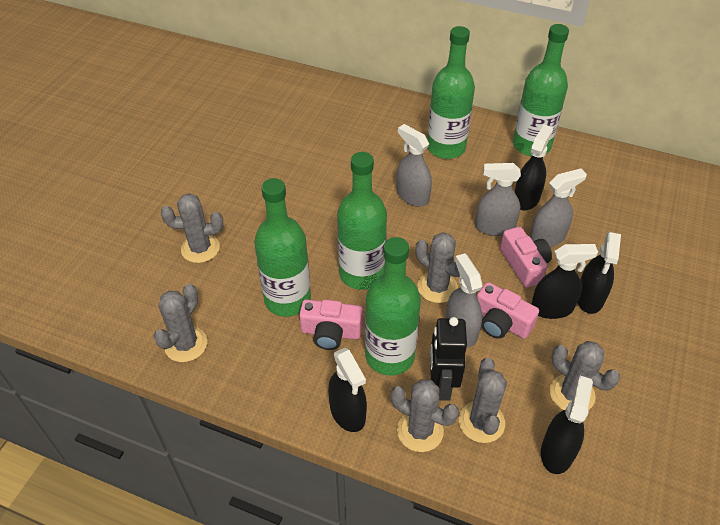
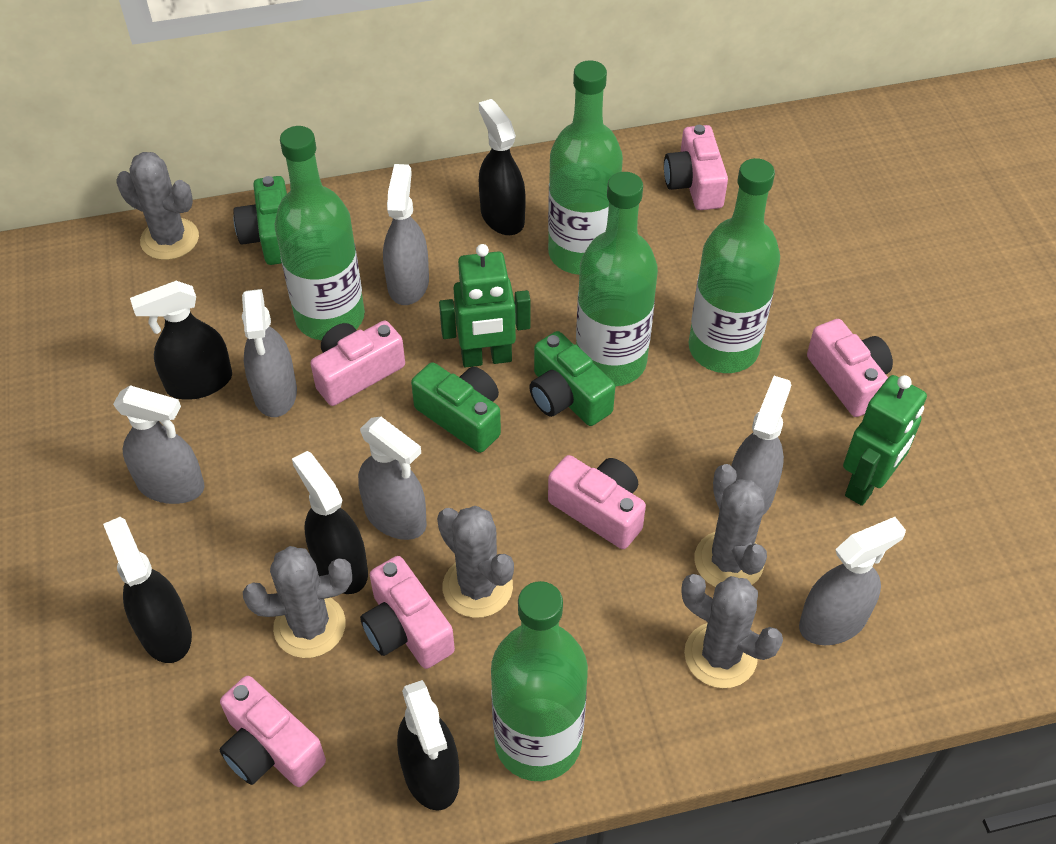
black robot: [430,317,467,401] = 1 -> none = 0
green camera: none = 0 -> [233,176,287,265] [411,362,501,453] [529,331,615,426] = 3
green robot: none = 0 -> [439,244,530,368] [843,375,927,506] = 2
grey cactus: [153,284,207,362] [161,193,223,263] [391,379,459,452] [416,232,460,303] [459,358,507,443] [550,341,620,410] = 6 -> [117,152,199,260] [243,546,352,658] [437,506,514,618] [682,574,783,688] [694,464,767,587] = 5
grey spray bottle: [397,124,432,207] [446,253,483,347] [475,163,521,236] [530,169,587,247] = 4 -> [113,385,205,504] [242,289,297,417] [358,417,427,540] [383,164,429,305] [731,376,791,515] [799,517,906,645] = 6
pink camera: [299,299,363,350] [477,282,539,339] [500,227,552,288] = 3 -> [219,676,326,787] [310,320,405,406] [360,556,455,669] [548,455,646,549] [664,125,728,210] [807,319,893,417] = 6

